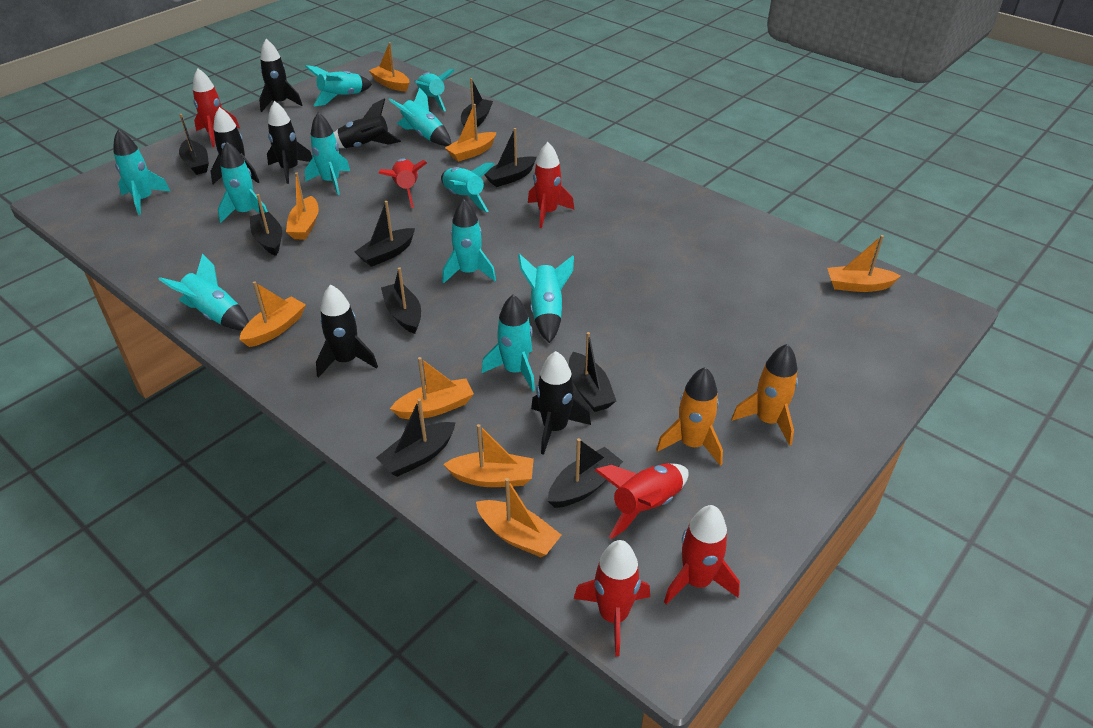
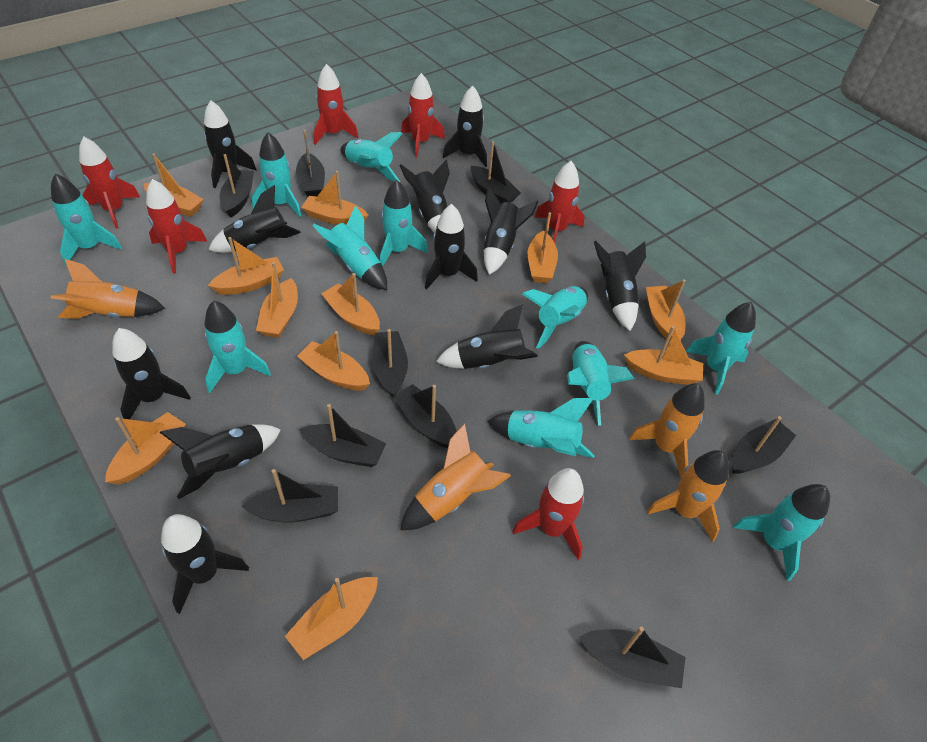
black rocket: [211,107,259,184] [259,39,302,112] [267,101,312,184] [316,285,378,378] [334,99,401,148] [531,351,591,455] = 6 -> [112,328,191,419] [160,425,281,499] [161,514,249,614] [204,100,257,188] [208,185,301,253] [399,159,450,232] [425,204,478,290] [436,304,538,369] [443,86,487,167] [484,186,538,275] [594,241,646,331] = 11
orange boat: [239,281,306,347] [286,172,319,240] [369,42,409,91] [390,357,474,419] [443,424,534,487] [445,104,497,162] [476,478,561,558] [827,235,901,292] = 8 -> [105,412,186,484] [144,153,204,217] [208,237,284,295] [256,262,298,338] [285,577,378,660] [297,331,370,390] [301,171,368,225] [321,273,380,335] [528,212,558,283] [624,326,703,385] [646,279,686,342] = 11
orange rocket: [656,367,723,466] [731,344,798,446] = 2 -> [51,259,165,319] [400,423,511,530] [629,383,705,478] [647,450,729,542] = 4

